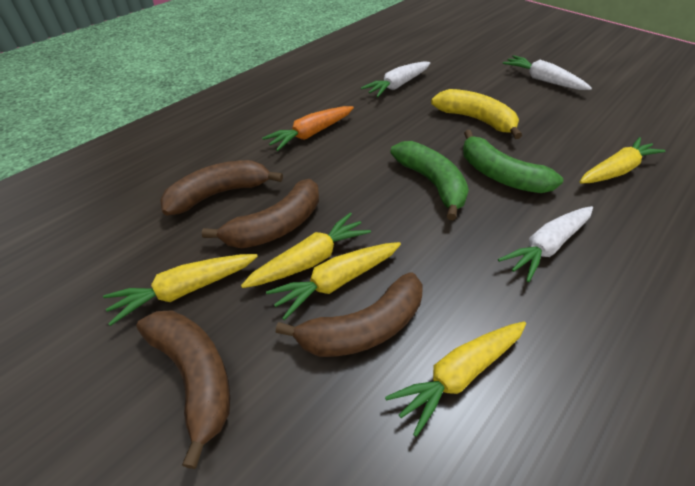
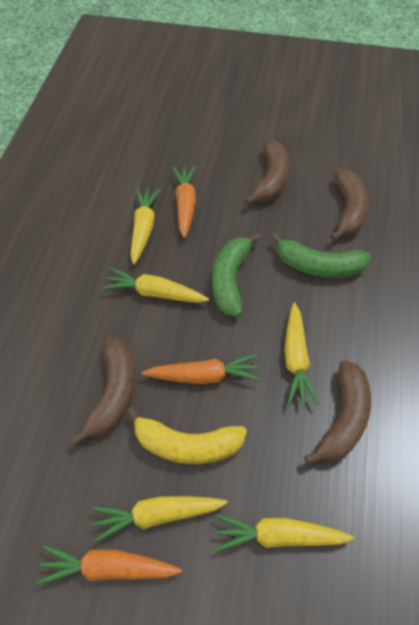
orange carrot: [262,106,354,151] = 1 -> [36,545,182,585] [142,354,261,384] [172,166,196,238] = 3
white carrot: [361,61,430,98] [498,206,593,282] [503,55,592,90] = 3 -> none = 0

